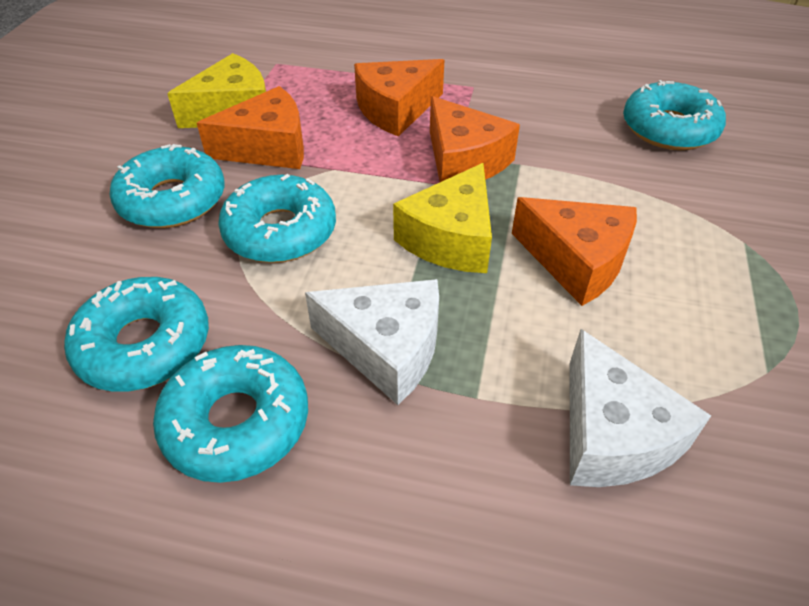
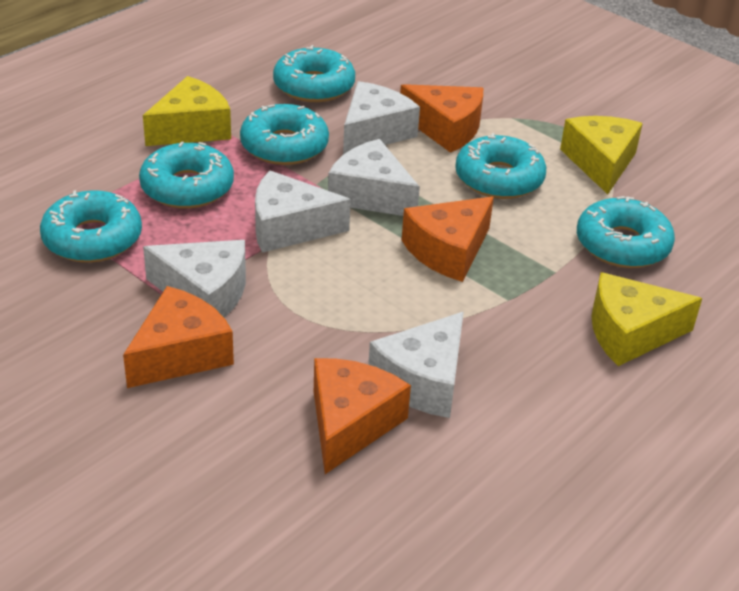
turquoise donut: [64,277,209,392] [110,144,225,228] [153,345,308,483] [218,174,336,263] [623,80,726,150] = 5 -> [40,190,142,263] [139,141,234,209] [240,104,329,165] [273,45,355,102] [455,133,546,199] [577,196,675,268] = 6
white cheese: [305,279,439,405] [570,329,711,487] = 2 -> [143,240,246,318] [255,170,351,253] [328,139,420,216] [343,81,420,155] [368,312,464,418] = 5
yellow cheese: [167,53,266,128] [393,163,492,273] = 2 -> [143,76,231,146] [560,116,643,194] [592,272,702,366] = 3

